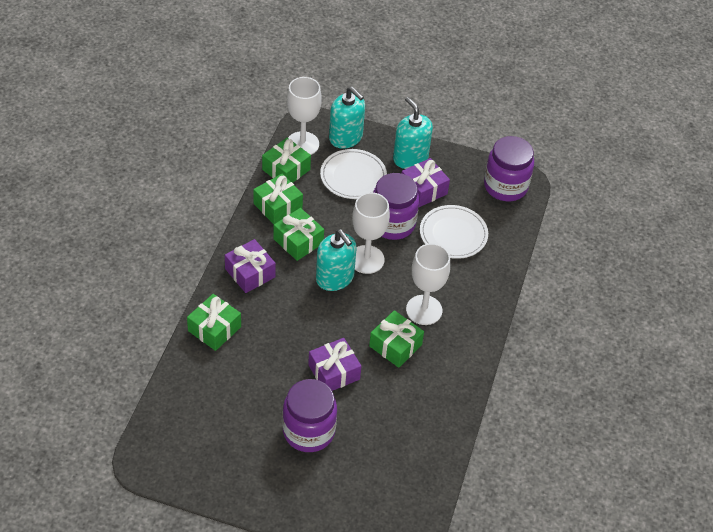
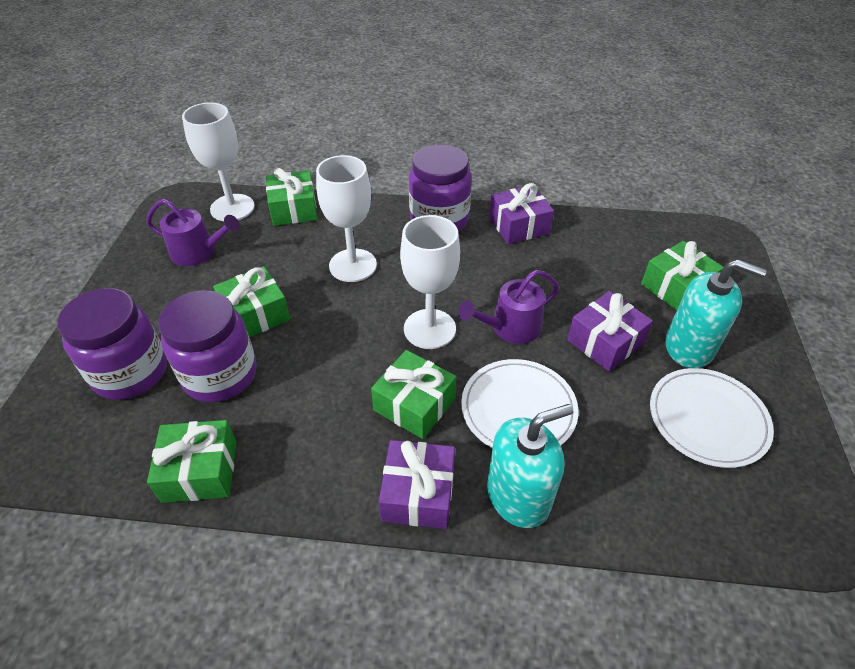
purple watering can: none = 0 -> [146,199,240,266] [458,270,559,344] = 2
turquoise soap dispenser: [316,229,357,291] [329,87,365,149] [393,97,433,169] = 3 -> [487,404,573,528] [666,259,767,368] = 2

